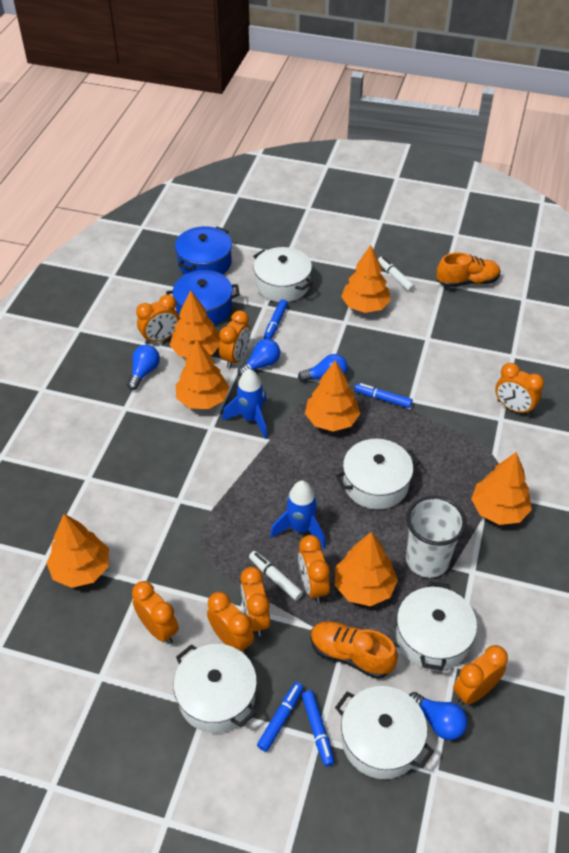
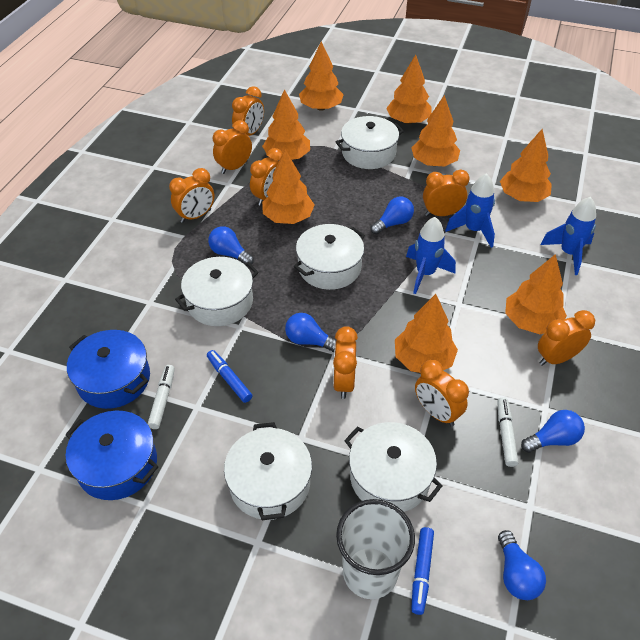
blue light bulb: [127,345,160,390] [238,339,280,377] [298,354,348,382] [409,692,468,740] = 4 -> [208,226,254,265] [285,313,337,352] [371,197,414,235] [498,530,546,600] [521,410,585,453] = 5
blue marker: [257,682,304,752] [264,299,288,339] [302,690,335,767] [355,383,413,408] = 4 -> [207,350,253,403] [411,527,434,615] = 2
blue rocket: [222,369,267,439] [270,481,326,548] = 2 -> [406,217,456,294] [445,173,495,248] [540,197,596,275] = 3
orange shoe: [311,621,398,679] [437,252,501,288] = 2 -> none = 0
orange tree: [46,514,109,588] [170,290,221,358] [176,340,229,409] [305,360,360,432] [335,532,398,606] [341,245,391,313] [471,452,532,525] = 7 -> [262,89,310,160] [262,149,315,224] [299,41,344,111] [386,55,432,124] [395,294,458,373] [411,95,460,167] [500,129,552,202] [505,254,567,334] = 8

